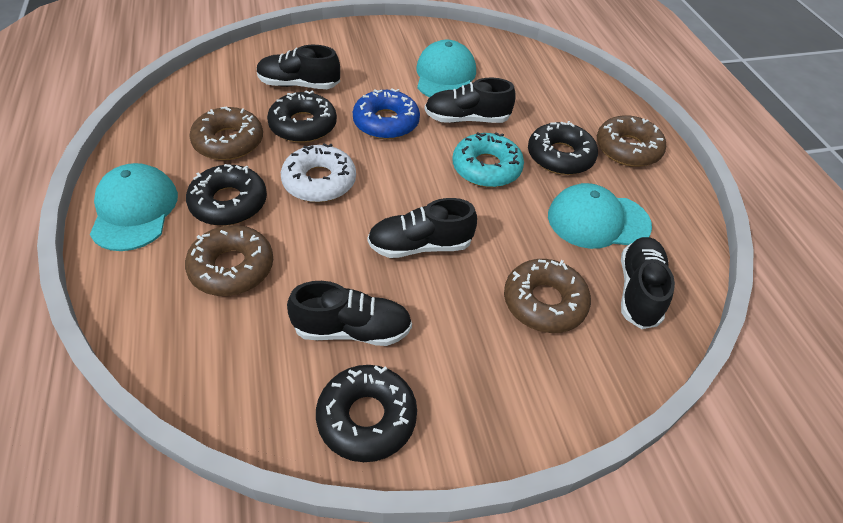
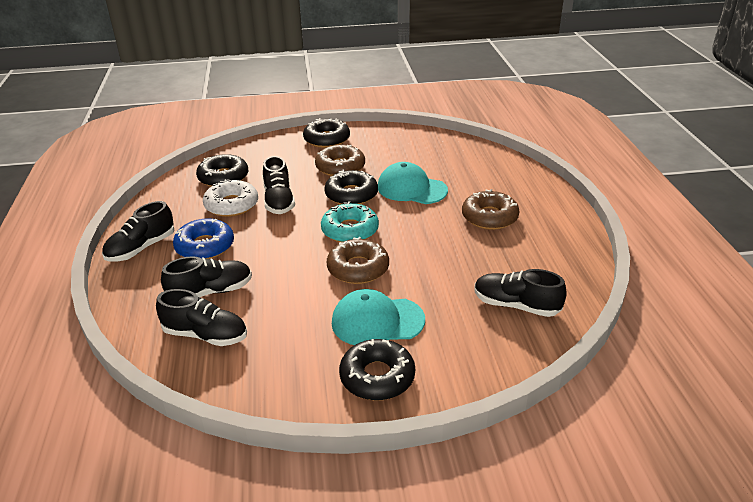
brown donut: [185,225,273,296] [189,107,263,160] [504,259,591,333] [597,115,666,167] = 4 -> [315,145,365,176] [327,237,389,284] [462,189,520,230] = 3
turquoise cap: [90,163,178,251] [416,40,476,97] [548,183,652,249] = 3 -> [332,289,425,345] [378,162,448,204] = 2

